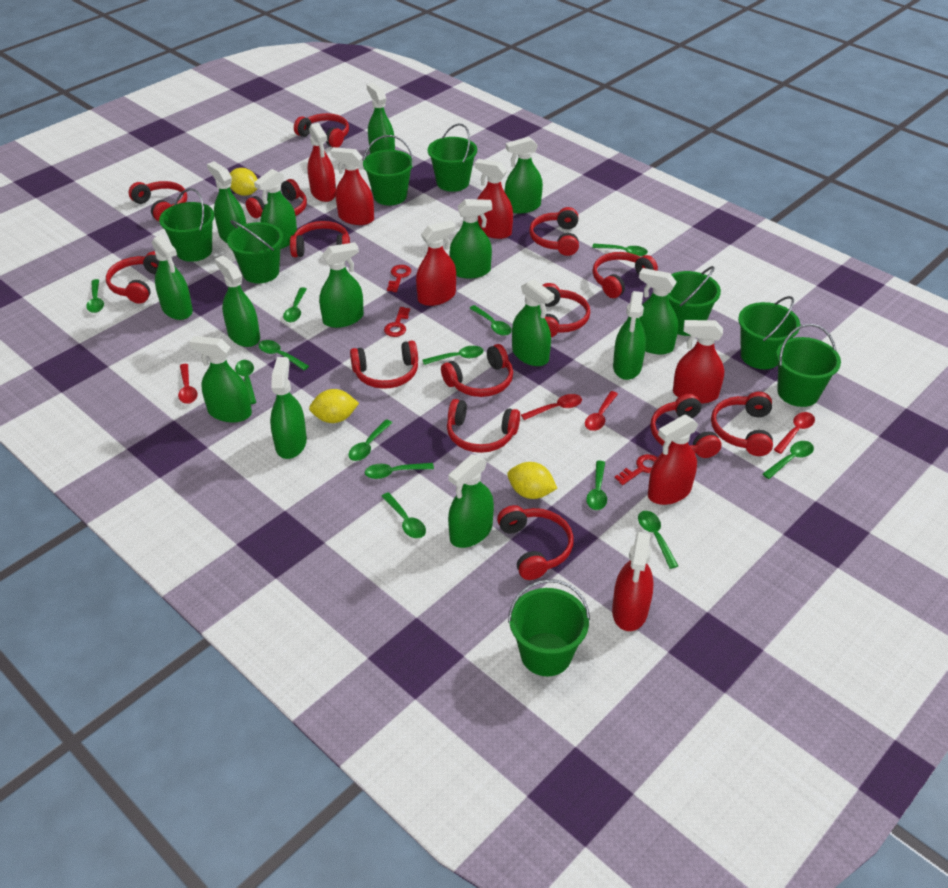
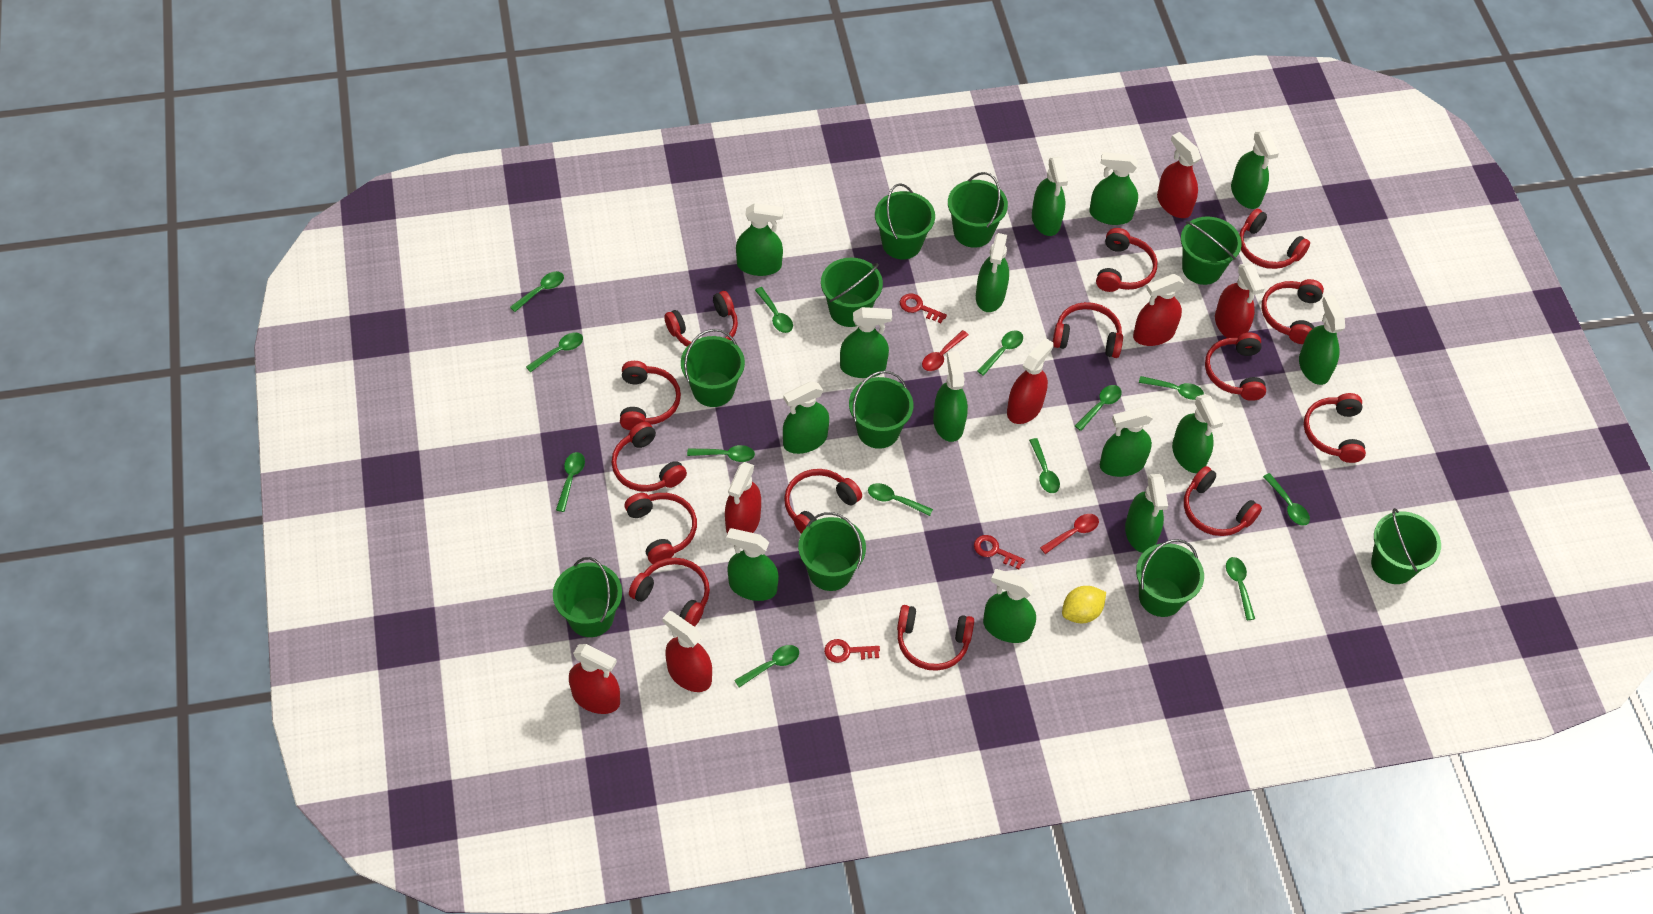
green bucket: [159,188,214,262] [227,220,283,283] [363,135,414,205] [428,124,477,192] [508,579,590,676] [668,266,721,336] [738,296,800,369] [776,324,841,407] = 8 -> [553,557,622,637] [681,329,745,407] [798,512,866,591] [821,258,883,327] [849,371,913,449] [875,183,935,259] [948,172,1008,248] [1136,539,1204,617] [1181,216,1242,285] [1371,508,1441,584] = 10
red spoon: [178,364,198,404] [521,394,582,420] [585,391,618,431] [774,412,815,454] = 4 -> [922,330,969,371] [1040,514,1099,554] = 2
yellow lemon: [230,168,258,196] [309,389,359,423] [507,462,558,499] = 3 -> [1062,586,1106,623] = 1

